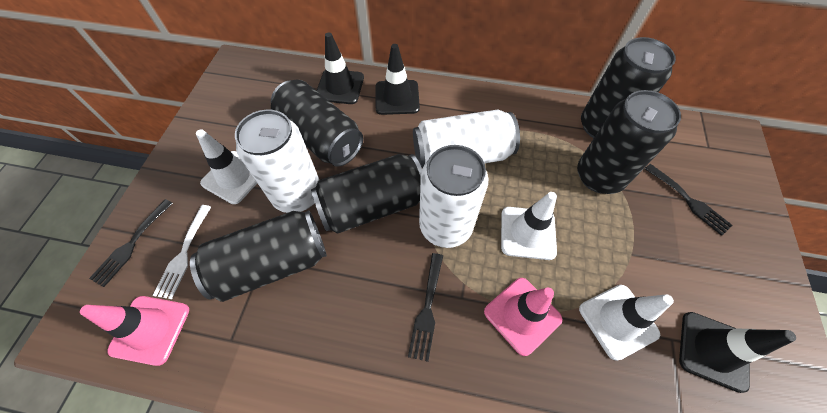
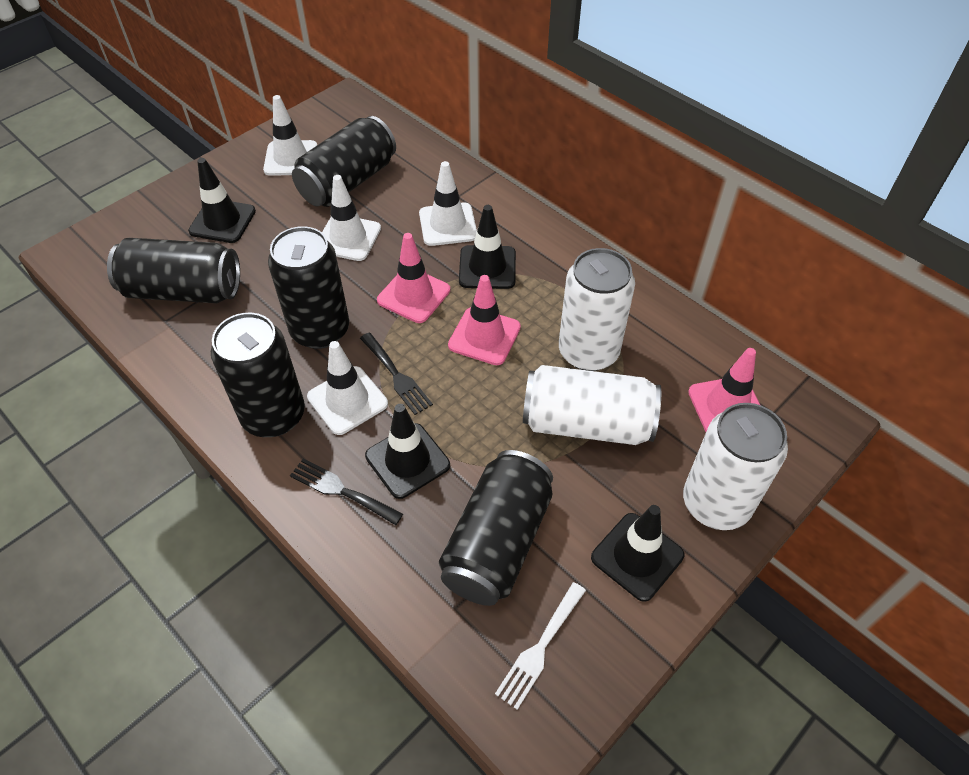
black fork: [89,199,173,287] [408,253,443,362] [645,164,733,236] = 3 -> [290,458,403,525] [360,332,433,415] = 2
black traffic cone: [317,32,364,104] [376,44,420,115] [679,312,796,393] = 3 -> [188,158,256,243] [365,404,450,499] [459,205,516,289] [591,505,684,602] = 4
pink traffic cone: [80,296,189,366] [484,278,562,356] = 2 -> [377,233,450,323] [448,275,521,365] [688,348,760,432] = 3
white traffic cone: [196,129,257,204] [501,192,557,260] [579,285,674,361] = 3 -> [263,95,317,176] [307,341,388,435] [322,175,381,261] [419,161,477,246] = 4

